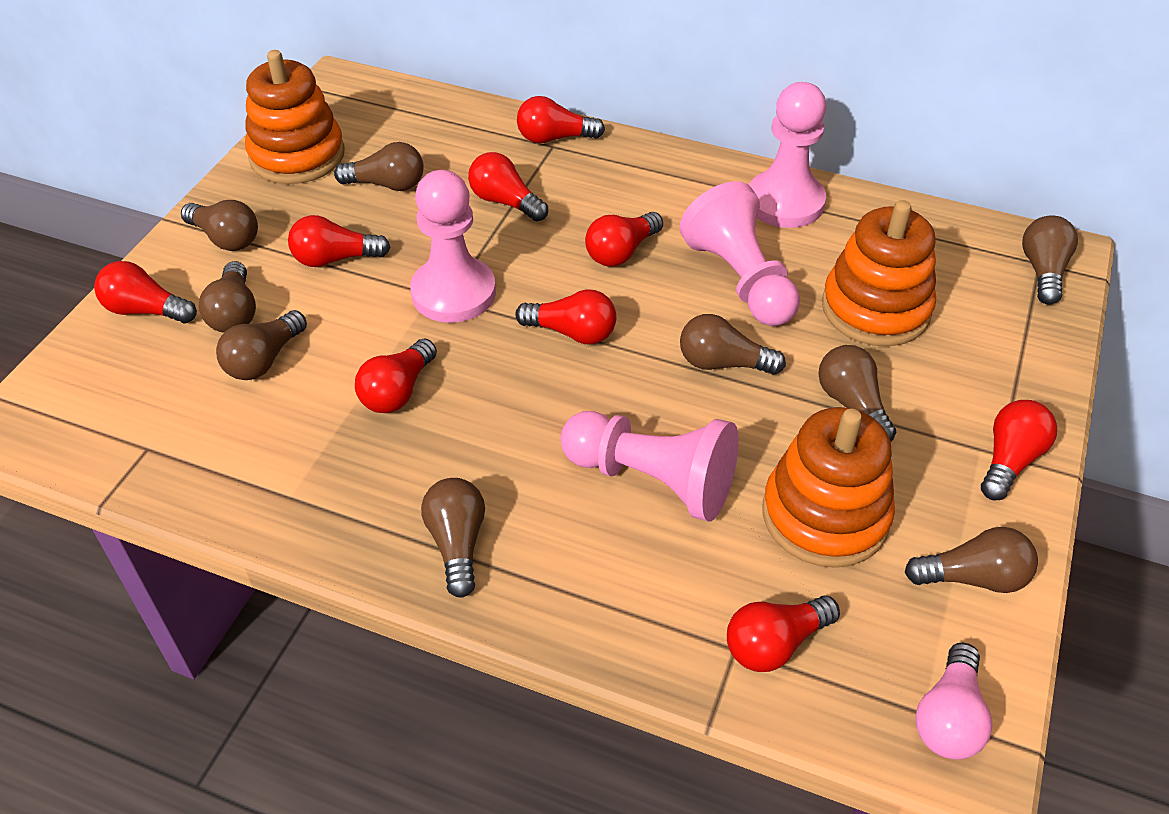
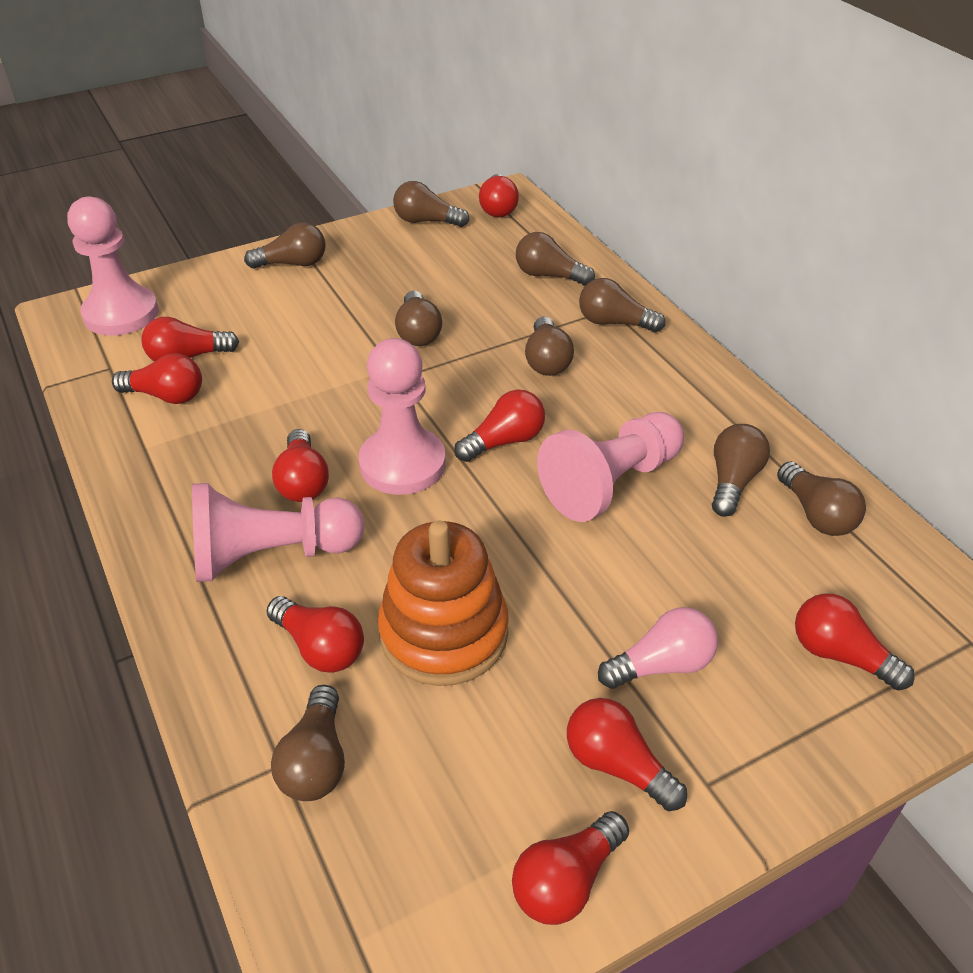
orange stacking toy: [245,50,345,184] [763,407,895,568] [822,200,936,346] = 3 -> [378,521,509,686] = 1

